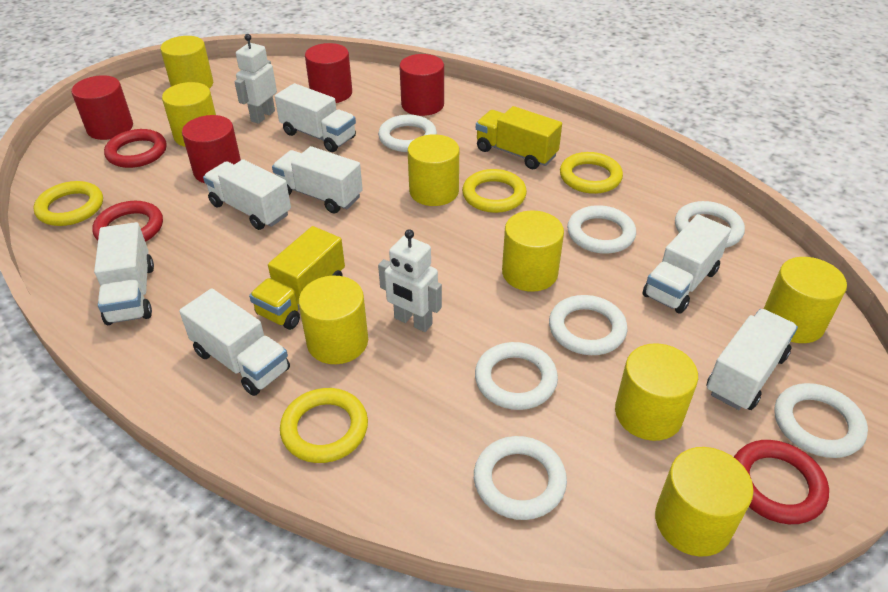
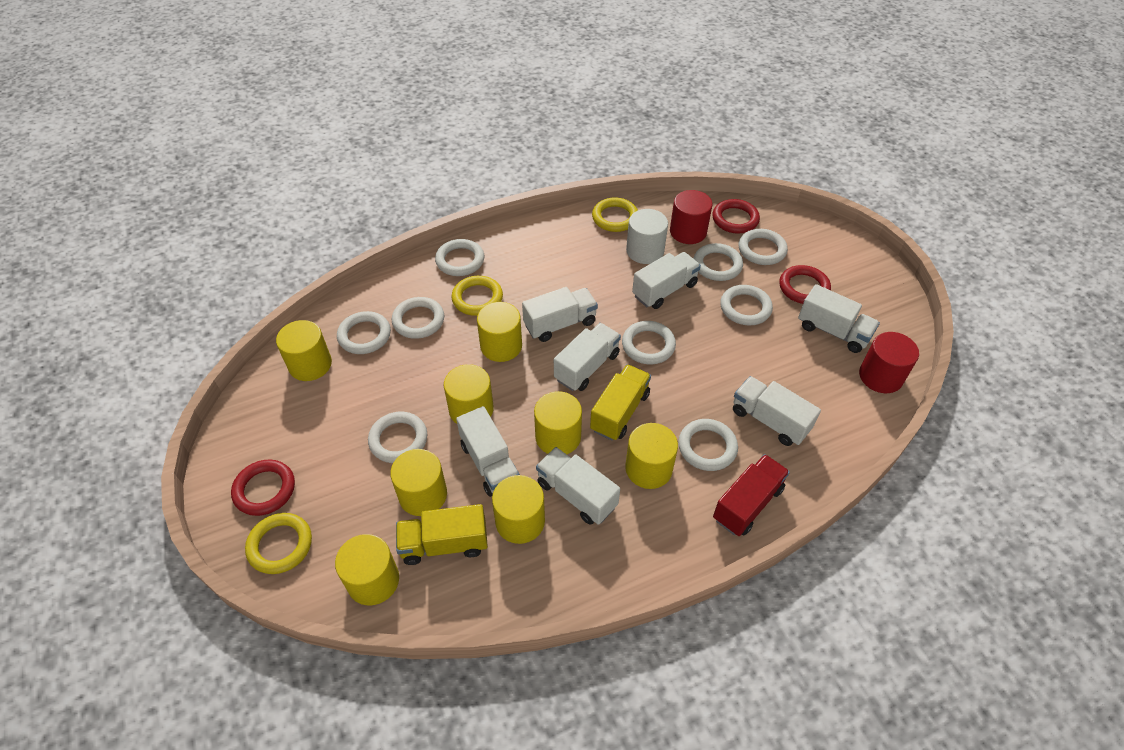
red cylinder: [71,75,133,140] [182,115,241,183] [305,43,352,103] [399,54,444,116] = 4 -> [670,190,713,244] [859,332,919,393] = 2
red truck: none = 0 -> [713,454,790,536] = 1
white cylinder: none = 0 -> [626,209,668,264] = 1
white ring: [378,115,437,152] [474,436,567,520] [475,342,558,410] [549,295,627,355] [567,205,636,254] [675,201,745,248] [775,383,868,458] = 7 -> [337,311,391,354] [368,412,427,463] [392,297,444,339] [435,239,484,276] [622,321,676,364] [678,419,738,471] [693,243,743,281] [720,285,773,325] [739,229,788,265] = 9
white robot: [234,34,277,124] [378,229,442,332] = 2 -> none = 0
yellow ring: [33,181,103,226] [280,388,368,463] [462,169,527,213] [560,152,623,194] = 4 -> [245,513,312,574] [451,276,503,316] [592,197,638,232] = 3

